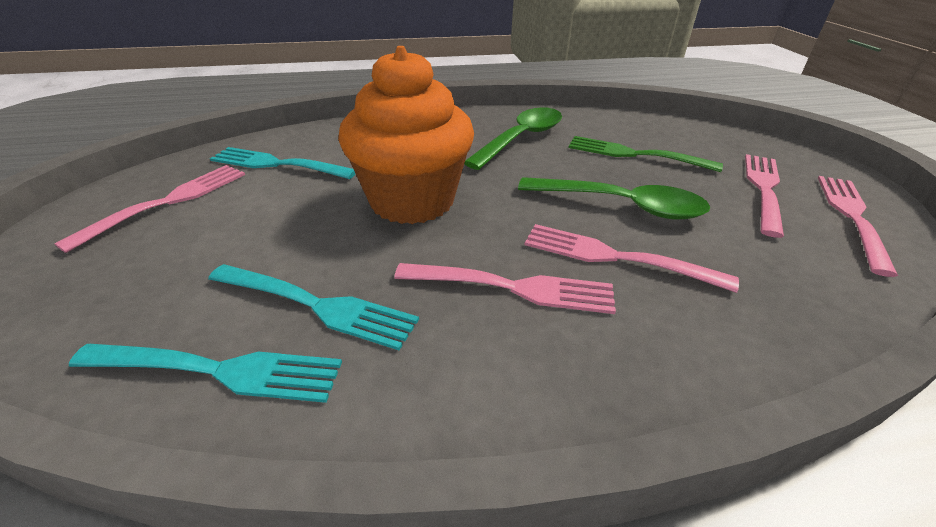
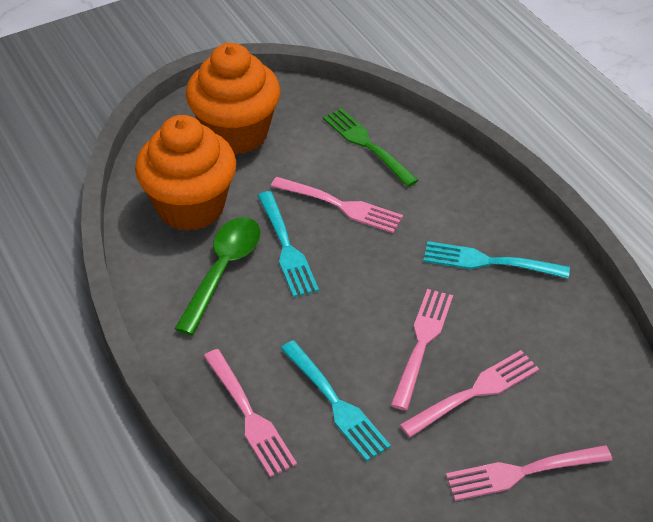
green spoon: [464,107,562,170] [518,177,710,219] = 2 -> [175,217,261,335] = 1
orange cupcake: [338,46,474,224] = 1 -> [135,115,236,231] [186,43,280,155] = 2

